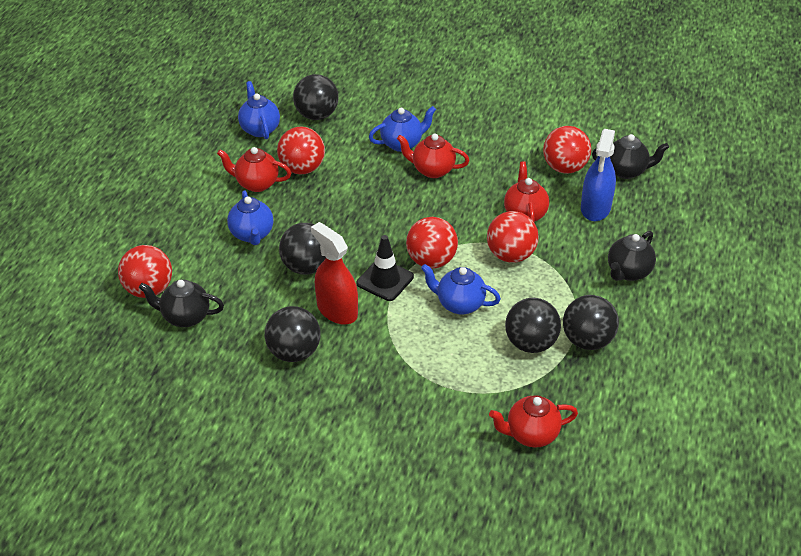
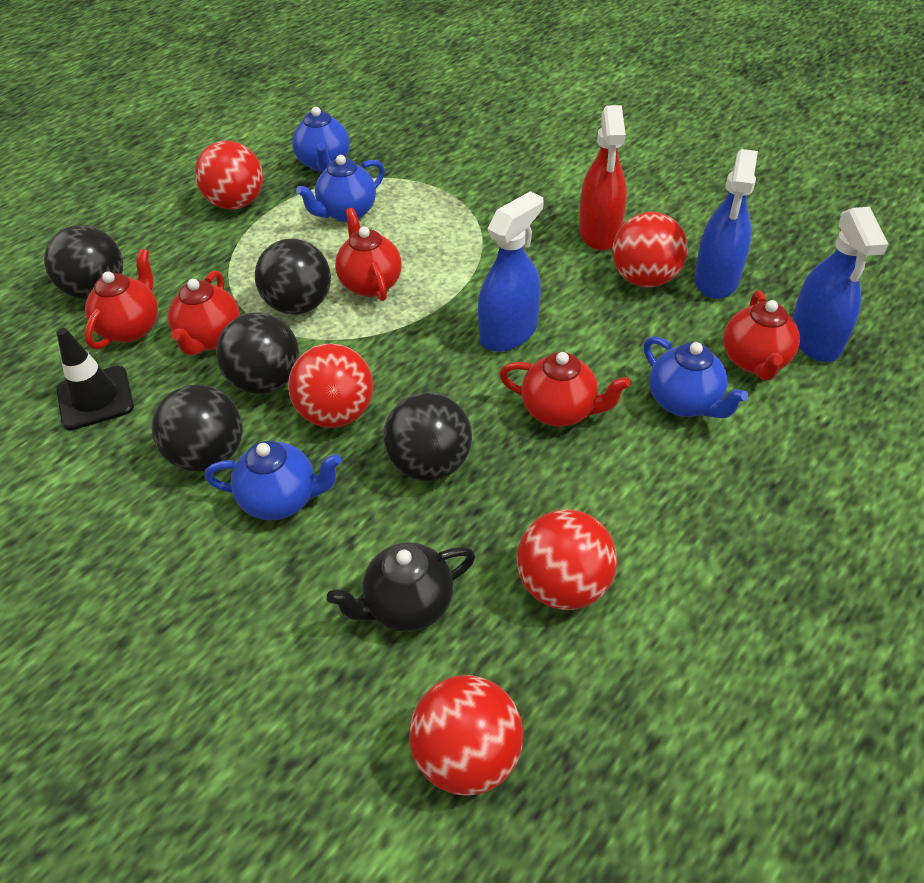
black teapot: [139,280,224,327] [592,134,669,179] [608,231,656,281] = 3 -> [327,542,475,632] = 1
blue spray bottle: [581,129,616,221] = 1 -> [478,191,544,352] [694,149,758,299] [792,207,888,362] = 3
red teapot: [217,147,291,192] [397,134,469,178] [489,395,578,448] [504,162,549,222] = 4 -> [84,249,158,349] [168,270,240,356] [335,208,402,301] [500,352,630,427] [723,290,800,380] = 5

